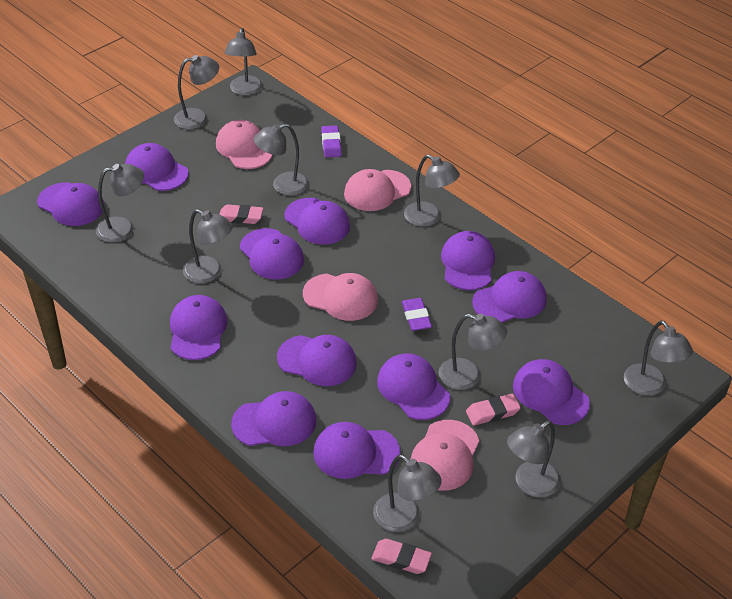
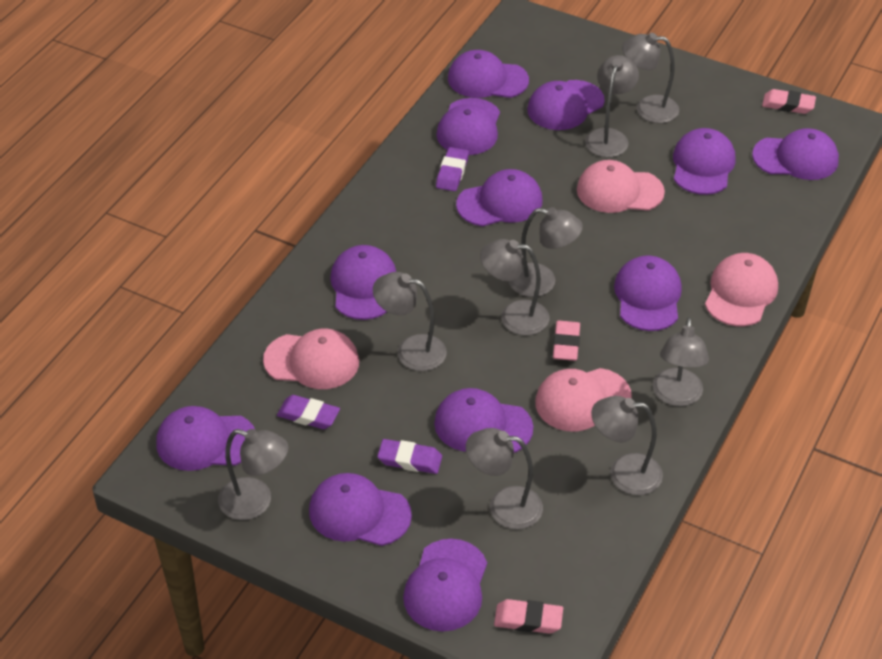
grey lamp: [96,164,144,243] [174,55,219,129] [183,209,233,283] [225,28,263,96] [253,124,309,196] [373,454,442,532] [404,155,460,227] [439,314,507,390] [507,421,561,497] [624,320,693,396] = 10 -> [218,429,289,520] [373,272,447,371] [466,428,543,529] [480,239,549,335] [509,207,583,297] [585,55,639,157] [591,396,663,495] [622,33,679,123] [653,317,709,406] = 9
purple eraser: [321,125,342,158] [402,298,432,331] = 2 -> [277,395,340,429] [377,439,442,474] [436,147,469,191] = 3

